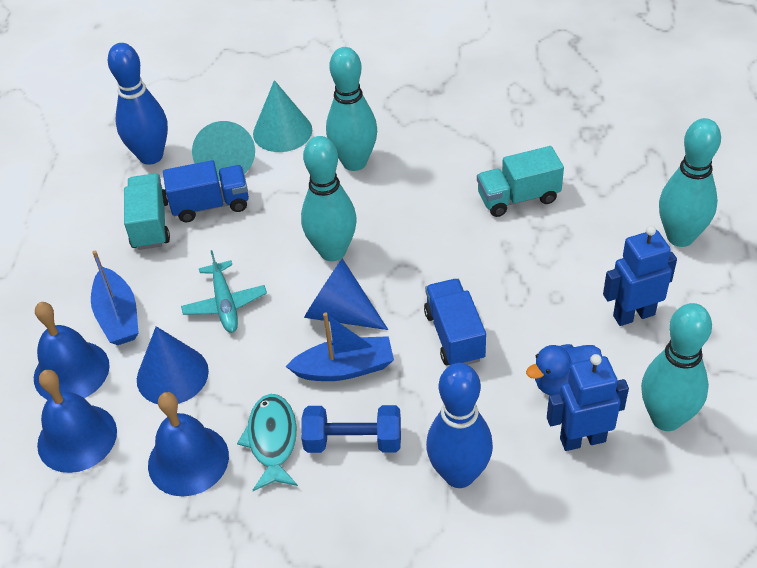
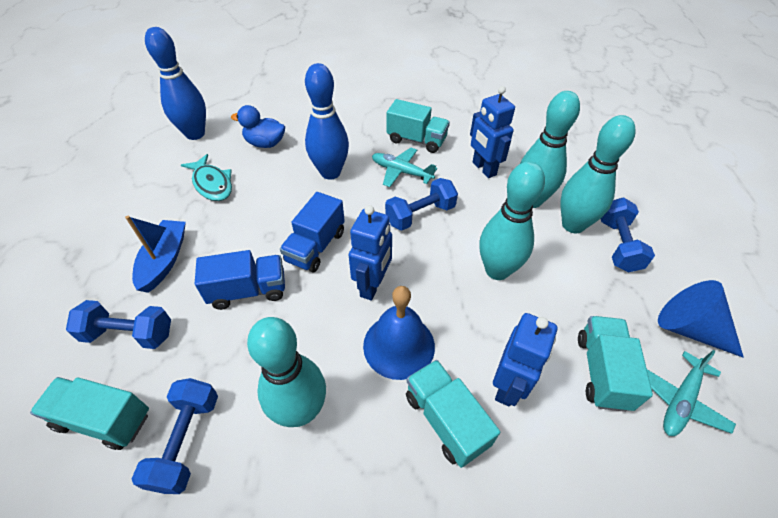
blue bell: [34,302,110,400] [37,370,117,473] [148,392,229,497] = 3 -> [363,286,435,380] = 1
blue boat: [91,251,139,345] [285,312,394,381] = 2 -> [125,216,186,293] = 1
blue cone: [137,326,209,404] [304,258,388,330] = 2 -> [658,280,744,358] = 1
blue dumbbell: [301,405,401,453] = 1 -> [66,300,171,349] [132,378,218,494] [385,178,458,230] [601,198,655,272] = 4
blue robot: [547,354,629,451] [603,226,677,326] = 2 -> [349,205,392,301] [470,86,515,178] [493,313,557,407] = 3
turquoise cone: [192,121,255,181] [253,80,312,152] = 2 -> none = 0
turquoise plane: [181,250,267,333] = 1 -> [372,148,437,187] [647,350,736,436] = 2
turquoise truck: [124,173,170,250] [477,146,564,217] = 2 -> [30,377,149,450] [387,99,450,153] [406,360,500,468] [578,316,653,412] = 4

